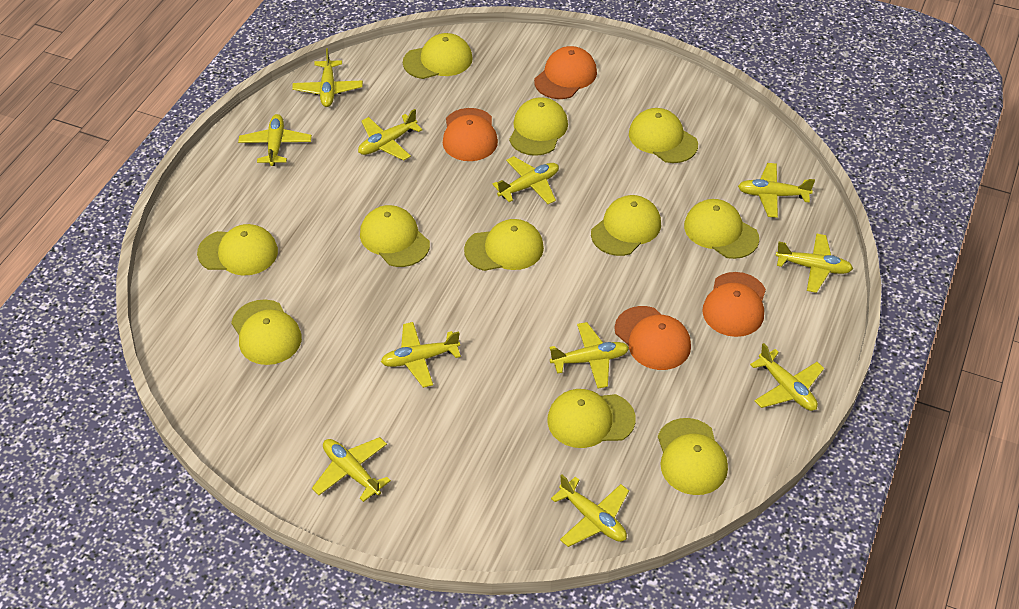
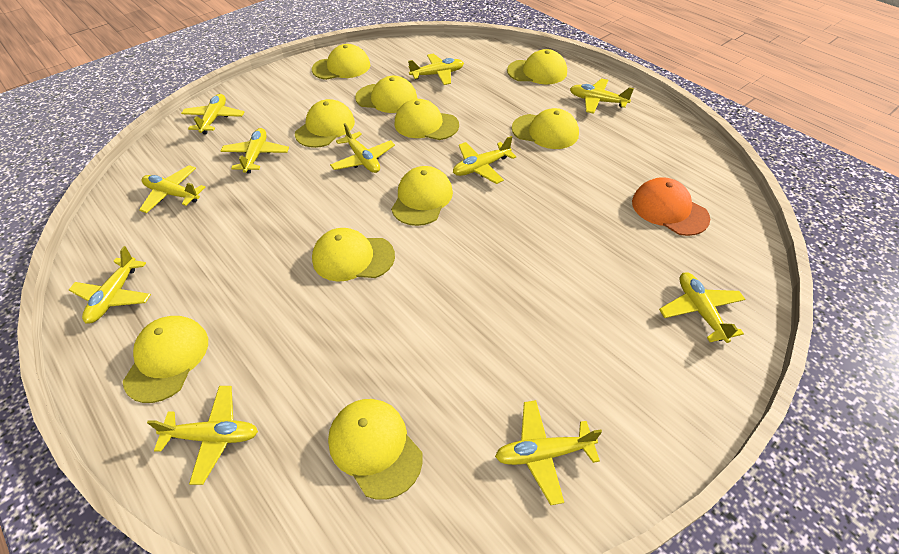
orange cap: [443,108,498,161] [534,46,597,99] [615,306,691,370] [702,272,766,337] = 4 -> [632,177,710,236] = 1
yellow cap: [197,224,278,276] [231,299,302,365] [360,205,430,267] [403,33,473,79] [464,219,544,271] [509,97,568,156] [547,389,636,448] [591,195,661,256] [629,108,698,163] [658,418,728,495] [684,199,759,259] = 11 -> [123,316,208,403] [295,99,355,148] [312,44,370,80] [312,228,395,282] [328,399,423,500] [355,76,417,113] [391,166,453,226] [395,99,459,140] [507,49,567,84] [512,108,579,149] = 10

